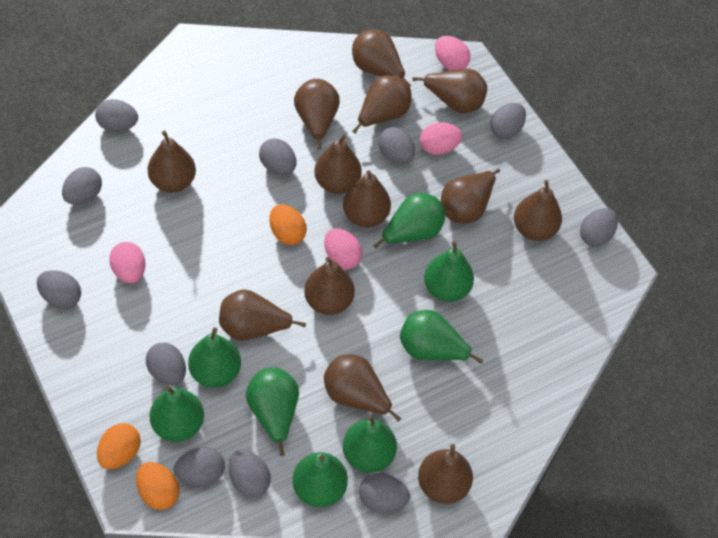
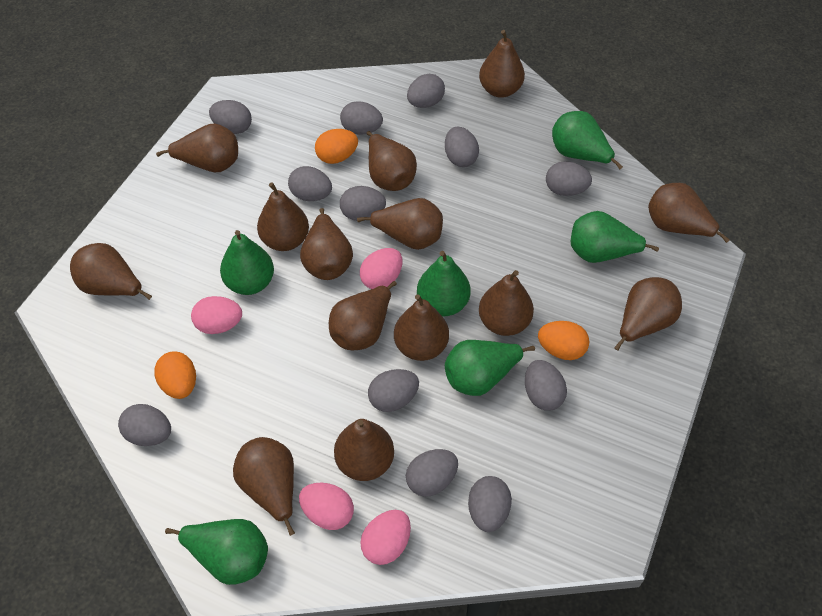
brown pear: [148,130,196,193] [219,289,306,341] [294,79,340,149] [304,257,355,315] [314,134,362,194] [324,355,401,422] [343,170,391,227] [352,30,411,86] [352,75,411,134] [412,69,487,114] [418,444,473,504] [441,168,500,223] [514,180,562,241] = 13 -> [70,243,152,300] [156,123,238,172] [233,437,295,536] [257,182,309,251] [300,208,353,280] [329,281,397,350] [334,419,394,481] [357,198,443,250] [367,131,417,191] [394,294,449,361] [479,30,525,98] [479,270,534,336] [614,277,682,351] [648,183,730,243] = 14
green pear: [150,386,204,442] [188,327,241,388] [246,367,299,456] [293,452,348,507] [343,415,397,473] [373,193,445,249] [400,310,483,364] [424,241,474,302] = 8 -> [165,519,268,585] [220,230,274,295] [417,251,470,316] [445,340,535,396] [552,111,623,170] [571,211,659,263] = 6
grey egg: [37,270,81,309] [62,167,102,205] [95,99,138,132] [146,343,186,385] [174,447,225,486] [229,450,271,498] [259,138,297,175] [359,473,410,513] [378,127,415,163] [490,103,526,139] [580,208,618,247] = 11 -> [118,404,171,446] [209,100,252,134] [288,166,332,201] [340,101,383,135] [340,186,386,221] [368,369,419,412] [406,449,458,497] [407,74,445,108] [445,127,479,167] [468,476,512,532] [525,360,567,411] [546,161,592,196] = 12

